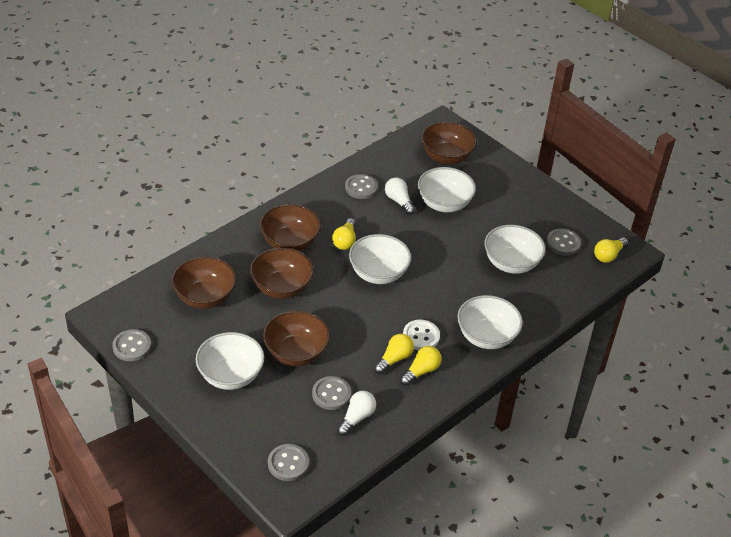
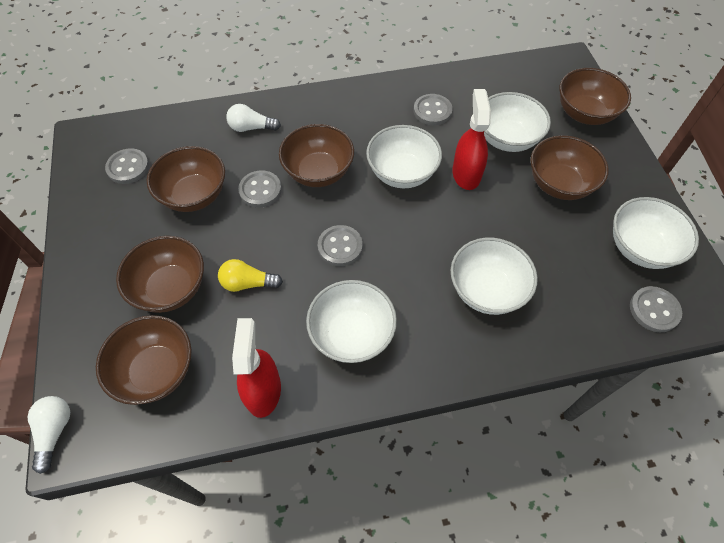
brown bowl: [172,257,236,309] [250,248,314,299] [260,204,321,251] [263,310,330,366] [421,122,477,164] = 5 -> [96,315,192,405] [116,236,204,313] [147,146,225,212] [279,124,354,187] [531,135,609,200] [559,68,631,125] = 6
red spray bottle: none = 0 -> [232,318,281,418] [452,89,491,190] = 2
white button: [403,320,440,350] = 1 -> none = 0
yellow light bulb: [332,218,356,250] [374,334,414,374] [400,346,442,386] [594,238,628,263] = 4 -> [218,259,283,292] = 1

